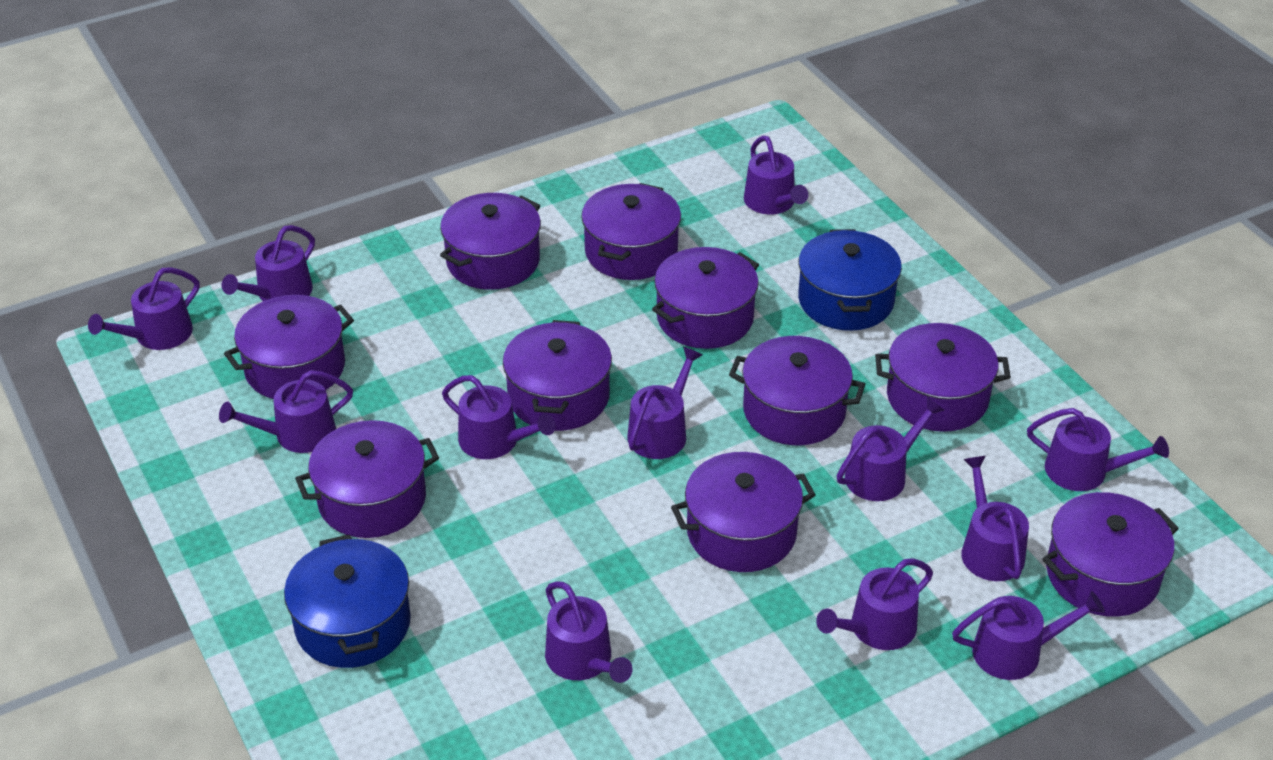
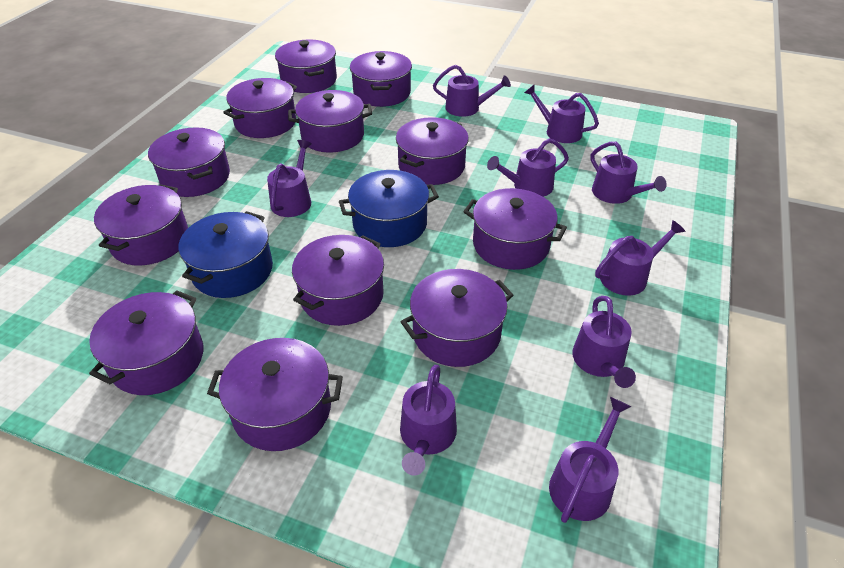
purple pot: [224,295,354,399] [295,420,439,538] [440,193,541,290] [503,320,612,431] [581,183,681,280] [652,247,759,349] [671,452,815,572] [729,336,865,445] [875,323,1011,432] [1042,492,1179,617] = 10 -> [89,290,203,395] [94,184,188,265] [148,127,230,197] [207,338,343,451] [223,78,297,138] [275,39,337,93] [288,90,372,153] [292,235,384,326] [350,51,412,107] [396,117,469,185] [401,269,513,367] [463,188,567,270] = 12
purple watering can: [88,267,199,350] [219,370,353,453] [222,225,315,301] [442,375,555,459] [545,581,632,683] [627,347,703,459] [744,136,808,214] [816,558,933,650] [836,397,944,501] [952,591,1105,680] [961,456,1029,581] [1027,408,1169,491] = 12 -> [267,140,312,217] [400,365,457,476] [433,65,511,117] [487,138,569,197] [524,85,599,143] [549,397,631,523] [572,296,636,388] [590,141,667,204] [595,220,686,296] = 9

